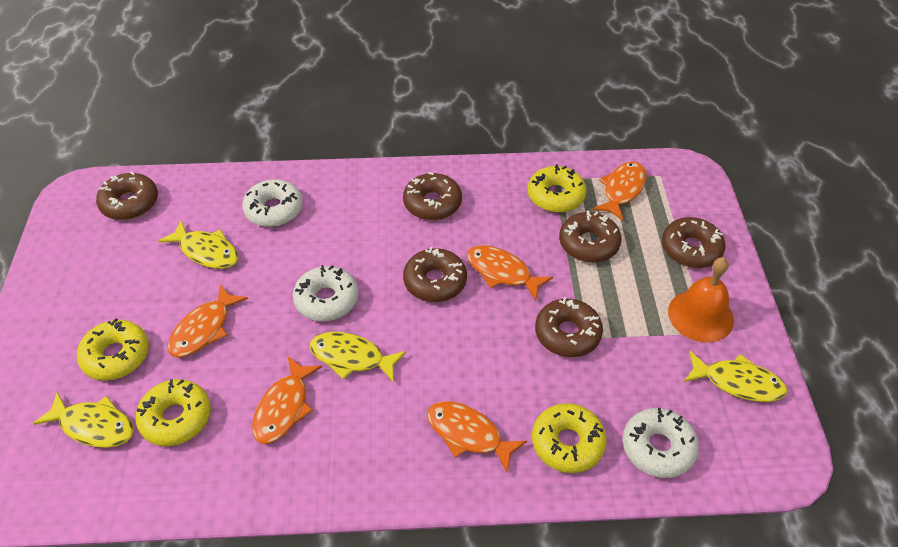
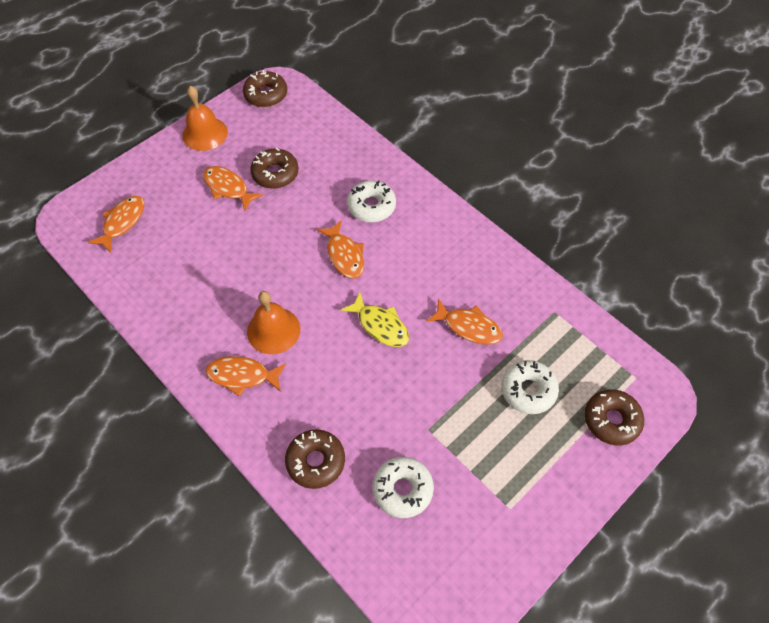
brown donut: [96,171,158,220] [403,172,462,220] [403,247,467,302] [535,297,603,357] [559,210,621,262] [662,217,726,268] = 6 -> [243,70,287,107] [250,148,298,189] [285,429,345,489] [585,389,644,445] = 4
orange bell: [668,257,734,342] = 1 -> [182,86,228,151] [247,291,300,354] = 2
yellow donut: [77,318,149,381] [136,379,211,446] [528,164,587,212] [532,403,607,473] = 4 -> none = 0
yellow fish: [33,392,134,448] [158,220,238,269] [309,332,406,383] [684,351,788,402] = 4 -> [340,292,409,347] = 1

